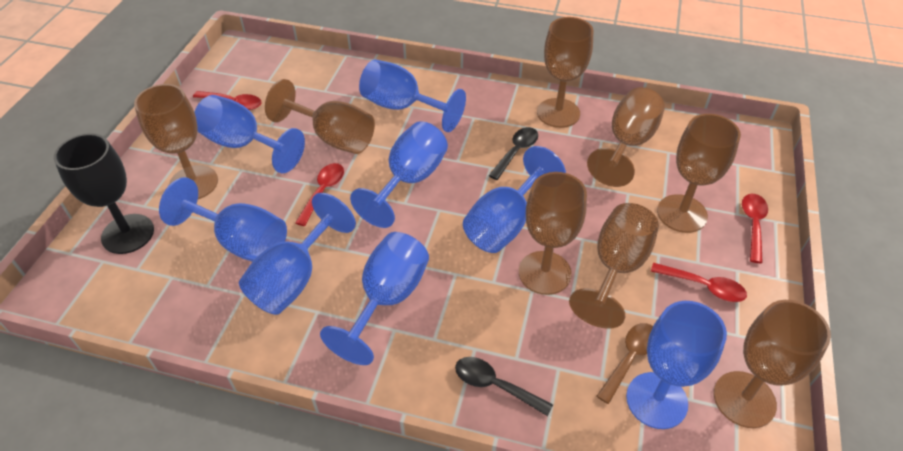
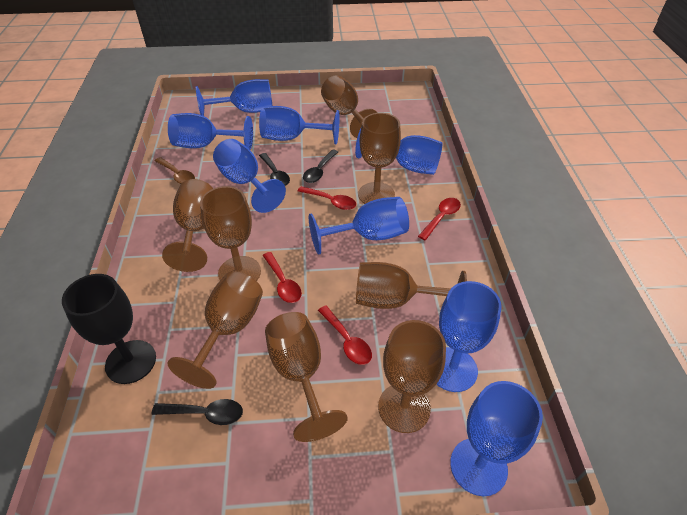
black spoon: [455,357,553,416] [488,127,538,180] = 2 -> [151,399,243,425] [259,153,290,186] [303,150,338,183] = 3

